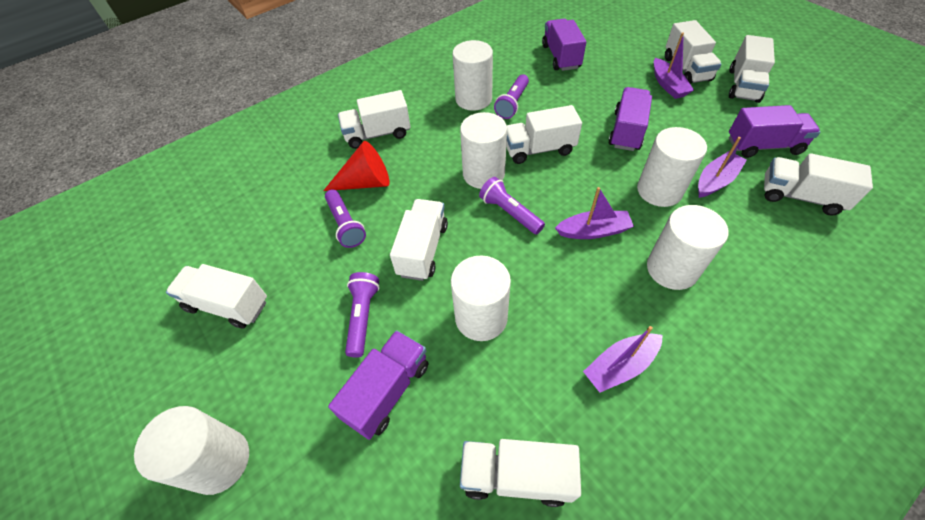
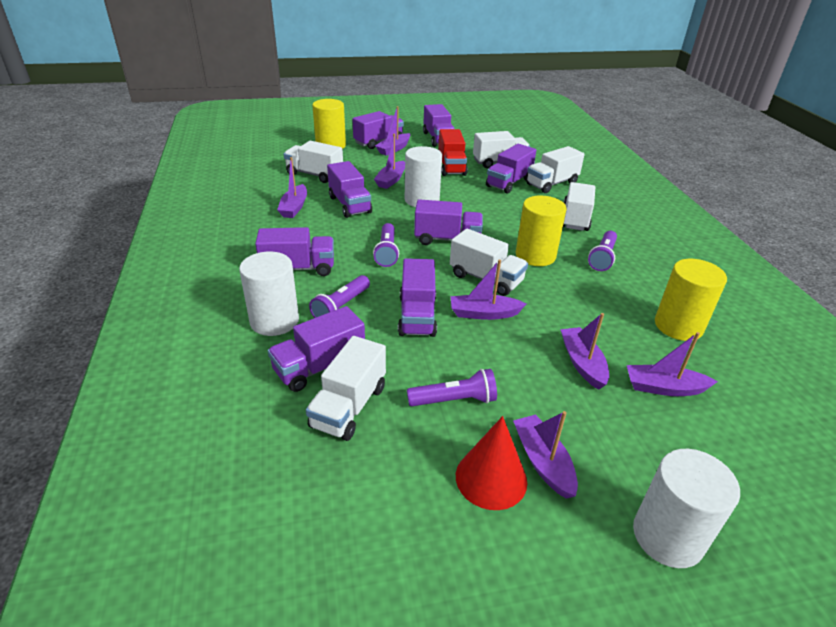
purple boat: [555,187,634,239] [583,326,663,393] [654,32,694,99] [698,137,747,198] = 4 -> [277,157,307,218] [374,134,405,189] [375,106,411,156] [451,260,526,320] [513,411,578,499] [560,313,609,390] [627,332,718,396] = 7
purple truck: [328,330,428,440] [542,19,586,71] [608,87,652,151] [729,105,820,158] = 4 -> [255,227,334,276] [268,306,365,392] [327,161,372,218] [353,111,404,149] [398,258,437,337] [414,200,483,245] [423,104,454,147] [486,144,536,194] = 8
red truck: none = 0 -> [438,129,468,176] = 1
white cylinder: [134,406,249,495] [451,256,511,341] [452,40,493,111] [460,112,507,189] [637,127,707,207] [647,205,729,290] = 6 -> [239,252,299,336] [405,146,442,207] [633,449,740,568] = 3
white truck: [166,264,267,329] [338,90,411,149] [390,199,448,281] [460,439,581,507] [506,105,582,164] [665,20,722,84] [729,35,775,103] [764,153,873,215] = 8 -> [284,141,343,183] [306,336,386,441] [450,229,528,296] [473,131,530,168] [526,146,585,193] [563,182,595,231] = 6
yellow cylinder: none = 0 -> [312,99,346,149] [516,196,567,266] [655,259,727,341] = 3

